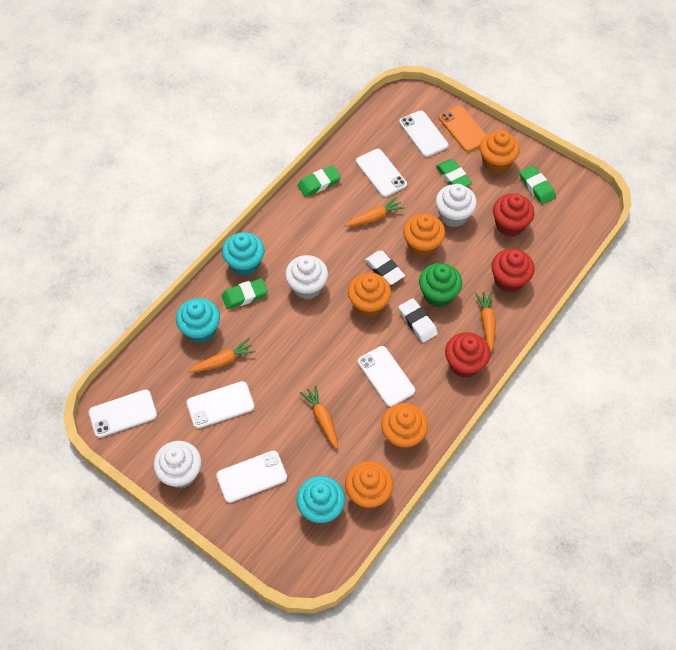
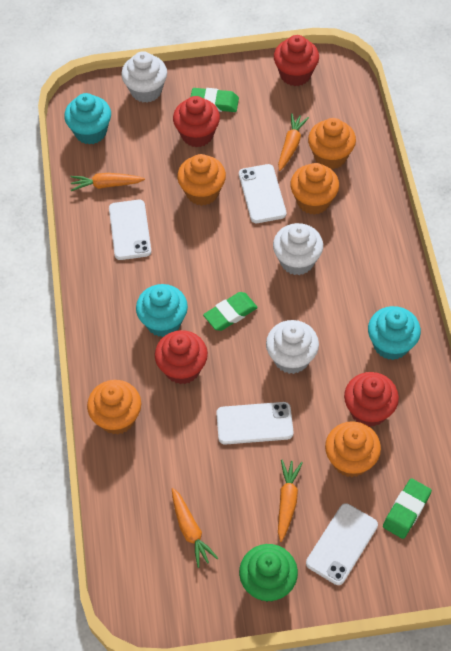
green eraser: [222,278,268,309] [298,165,341,197] [436,159,472,186] [520,165,556,205] = 4 -> [191,88,239,112] [203,292,258,331] [383,478,432,539] = 3
orange phone: [439,106,486,152] = 1 -> none = 0
red cupcake: [445,332,490,378] [491,249,534,293] [493,193,534,237] = 3 -> [155,330,208,384] [173,96,220,147] [274,35,319,86] [344,372,399,427] = 4
white eraser: [365,251,405,285] [399,298,438,343] = 2 -> none = 0
white phone: [89,389,157,438] [187,381,255,429] [216,451,287,503] [356,149,407,197] [358,346,415,407] [399,110,448,157] = 6 -> [109,200,151,260] [216,402,293,445] [239,164,286,223] [306,503,378,585] = 4

